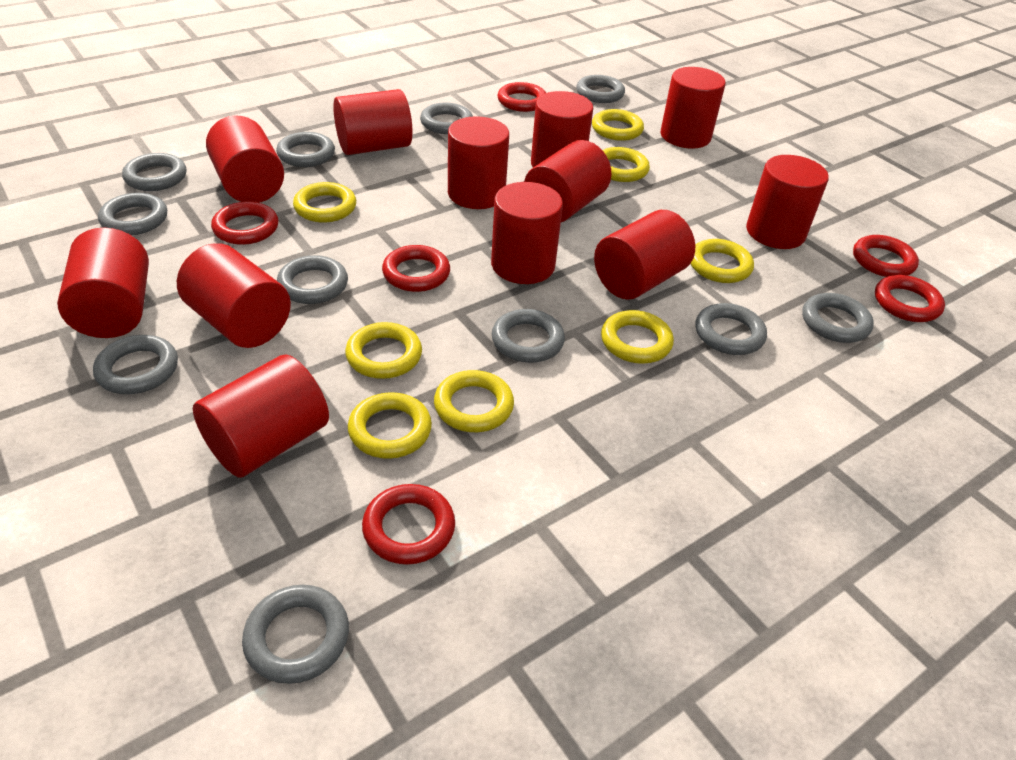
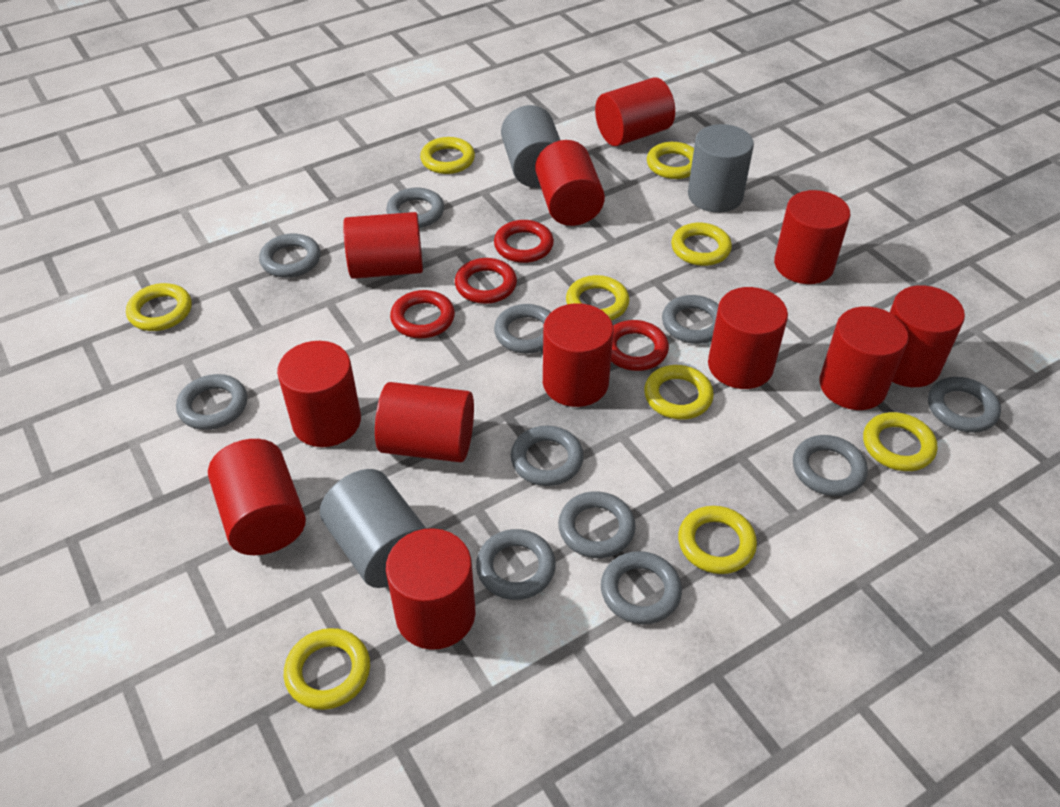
grey cylinder: none = 0 -> [320,469,427,588] [501,105,560,188] [688,124,754,213] = 3
red ring: [211,202,278,245] [362,484,455,565] [382,245,450,292] [498,82,546,112] [853,235,919,277] [875,275,945,322] = 6 -> [390,290,455,338] [455,258,517,304] [494,220,554,263] [611,320,669,371] = 4
yellow ring: [293,182,356,222] [345,322,422,379] [348,392,432,459] [434,370,514,432] [592,109,644,141] [601,310,674,364] [603,147,650,182] [691,239,754,283] = 8 -> [126,283,192,331] [284,628,370,710] [420,137,475,174] [566,275,629,320] [644,365,714,420] [647,142,694,179] [671,223,732,266] [678,506,757,574] [863,412,937,471] = 9

